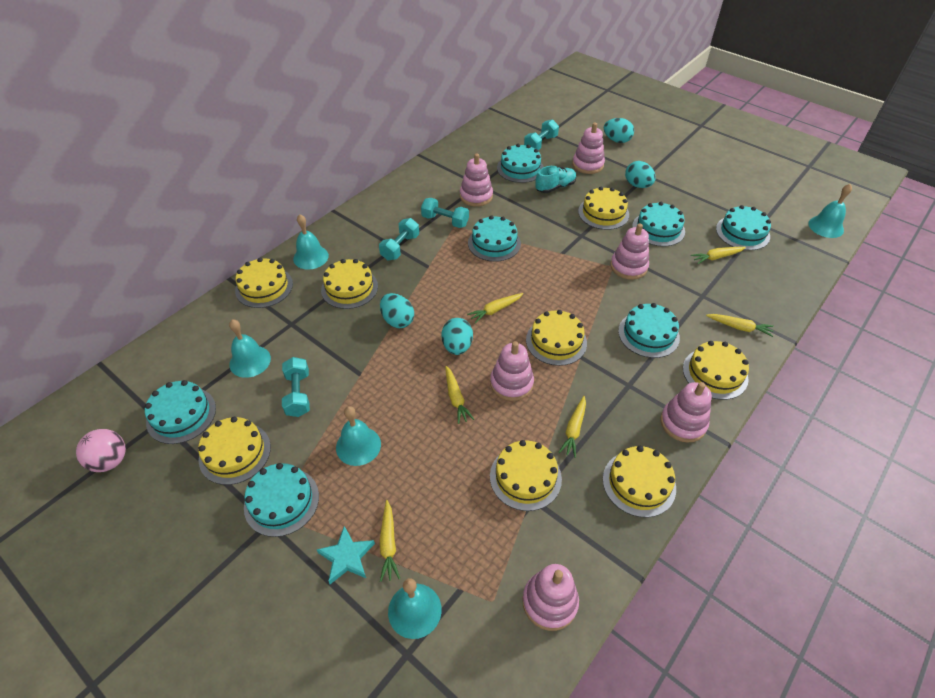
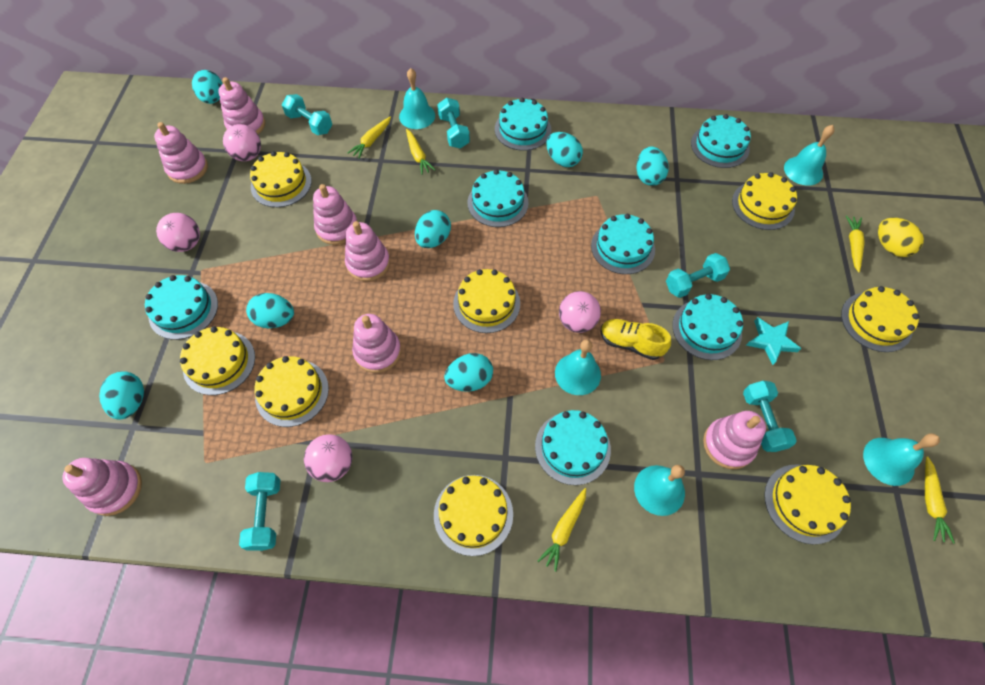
pink ball: [76,429,126,472] = 1 -> [156,213,200,252] [223,124,261,161] [304,434,352,482] [559,291,601,333] = 4
pink stacking toy: [460,153,493,207] [490,341,534,401] [522,564,579,631] [572,122,605,174] [610,223,649,280] [660,382,712,443] = 6 -> [62,458,142,516] [154,122,208,184] [218,77,265,134] [313,184,358,245] [345,221,390,281] [352,314,401,373] [703,411,766,469] = 7
turquoise dumbbell: [282,357,310,417] [379,218,419,260] [421,198,469,228] [524,119,559,150] = 4 -> [239,472,280,551] [282,94,332,135] [437,98,470,149] [666,253,730,298] [743,381,797,452] = 5
turquoise egg: [380,293,414,328] [441,318,473,355] [604,118,634,143] [625,161,656,188] = 4 -> [99,371,144,420] [192,70,222,104] [246,293,294,328] [415,210,451,248] [444,353,493,392] [546,132,583,167] [636,146,669,186] = 7
turquoise shoe: [535,166,577,193] = 1 -> none = 0
yellow carrot: [380,500,400,582] [445,366,474,424] [467,293,523,324] [558,396,586,458] [691,247,746,264] [706,314,774,337] = 6 -> [348,117,391,159] [406,129,435,175] [537,488,586,572] [846,215,865,273] [925,456,955,544] = 5
yellow egg: none = 0 -> [878,218,924,257] = 1
yellow shoe: none = 0 -> [601,319,671,360] = 1

